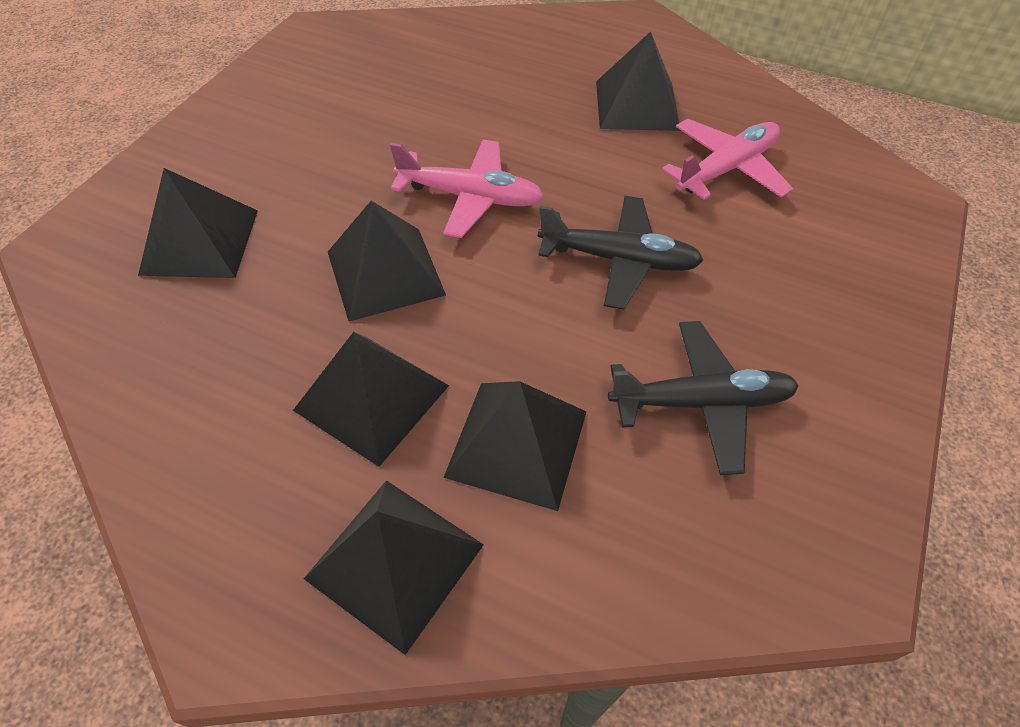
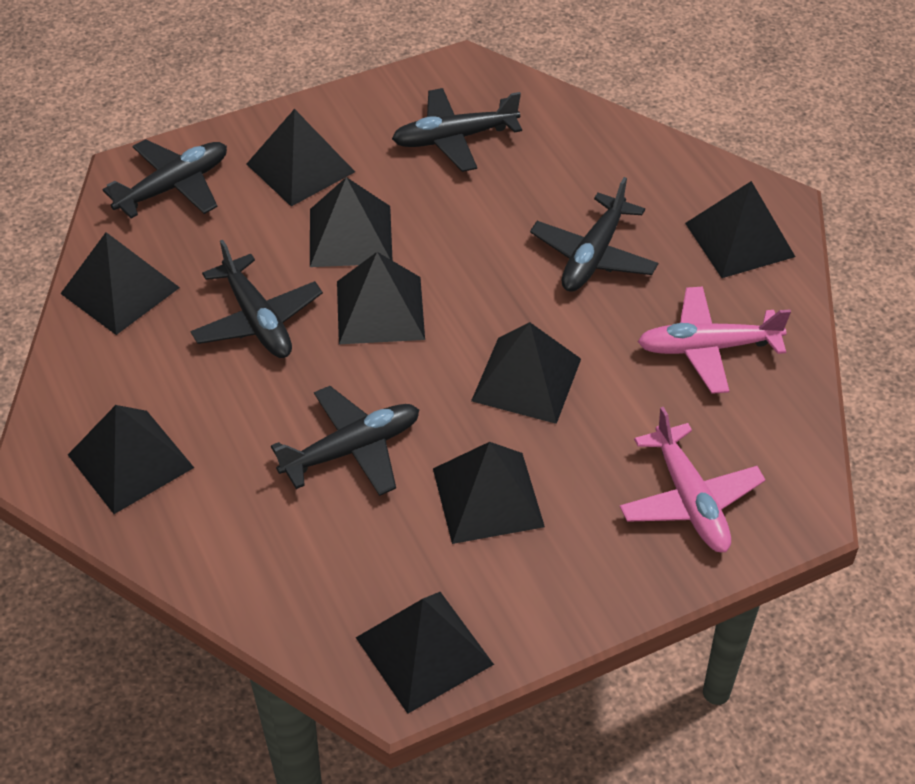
black plane: [538,196,704,310] [608,321,799,475] = 2 -> [103,139,227,218] [190,240,323,358] [271,386,420,496] [392,88,522,172] [530,177,658,292] = 5
black pyramid: [138,168,258,278] [293,332,449,467] [304,480,484,655] [328,201,446,321] [443,381,587,511] [596,31,681,131] = 6 -> [60,232,180,335] [68,405,194,514] [246,109,355,206] [310,177,393,267] [337,252,425,344] [356,592,494,714] [433,442,545,544] [471,322,581,424] [685,181,795,278] = 9

